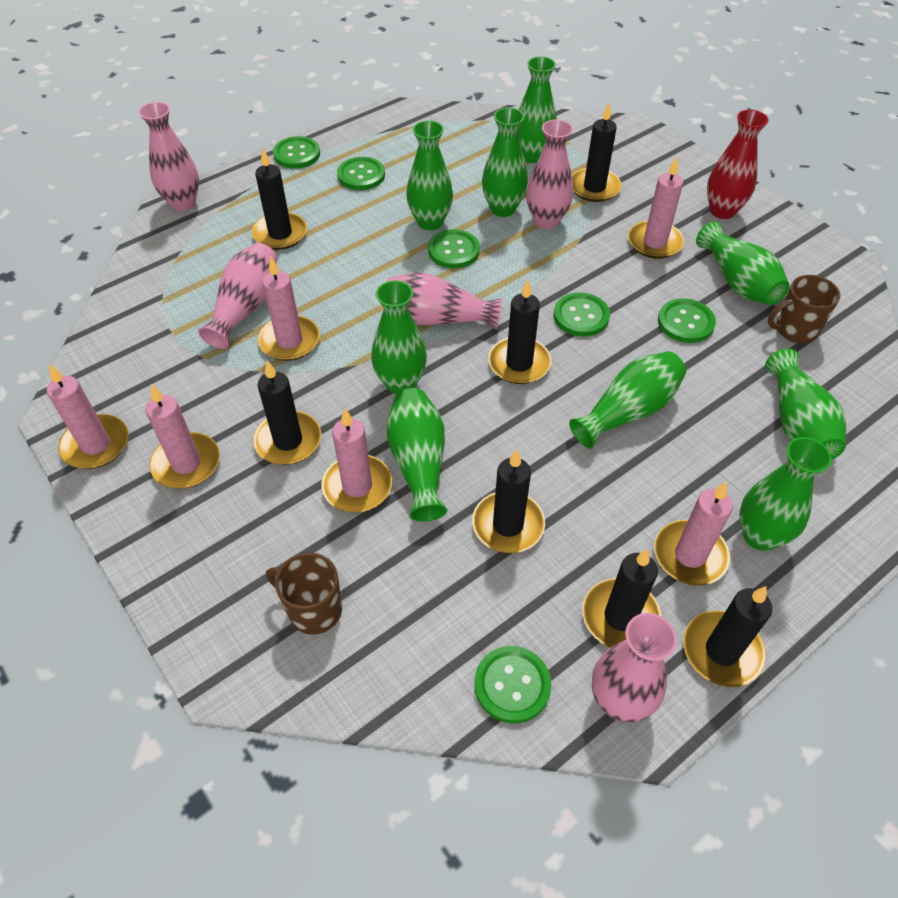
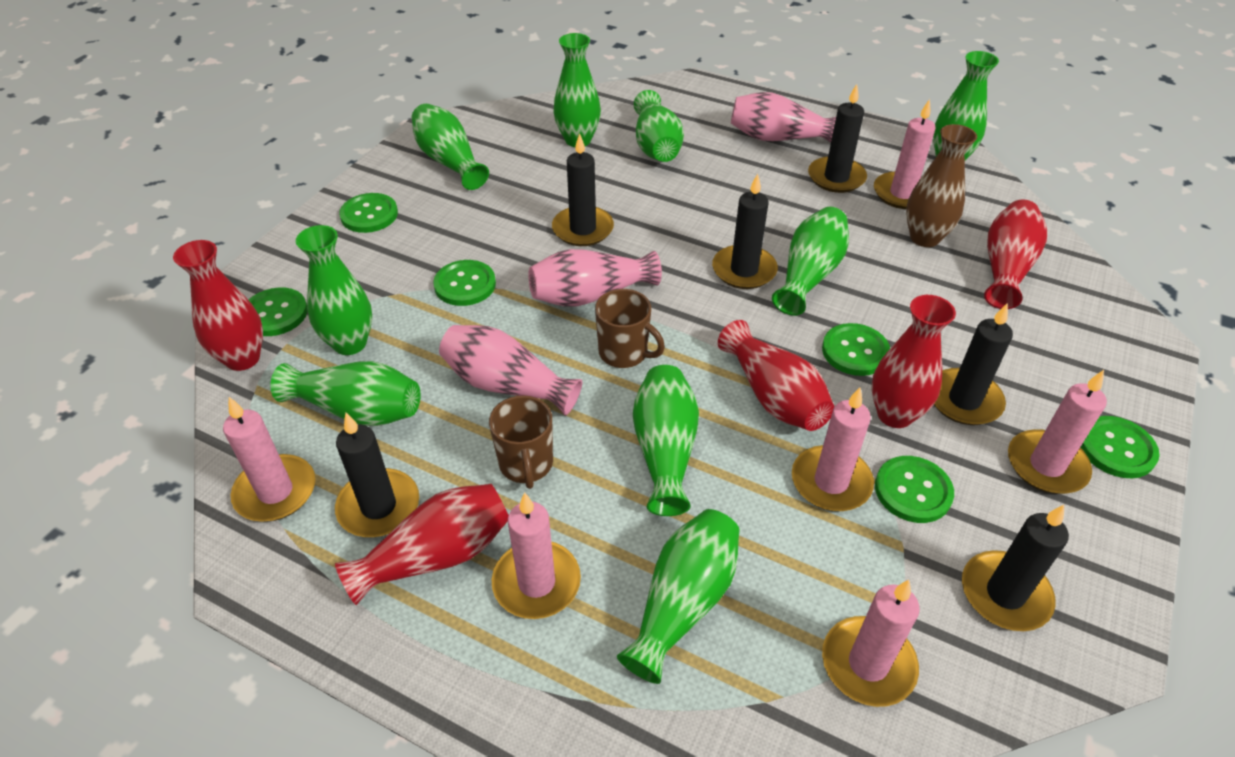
black candle: [252,149,307,250] [253,360,321,465] [472,449,545,553] [488,280,551,384] [572,103,622,202] [583,549,662,648] [684,586,772,687] = 7 -> [335,413,419,537] [552,133,614,246] [712,174,778,289] [808,84,867,193] [934,303,1013,425] [962,505,1069,631] = 6
brown vase: none = 0 -> [906,124,977,247] = 1
pink vase: [139,102,199,211] [198,243,277,349] [386,272,503,330] [526,119,573,229] [592,613,677,722] = 5 -> [439,325,582,416] [528,249,662,307] [731,92,836,143] = 3
red vase: [707,110,769,219] = 1 -> [173,240,263,371] [335,484,509,605] [718,320,834,431] [871,295,956,428] [984,199,1047,309] = 5

